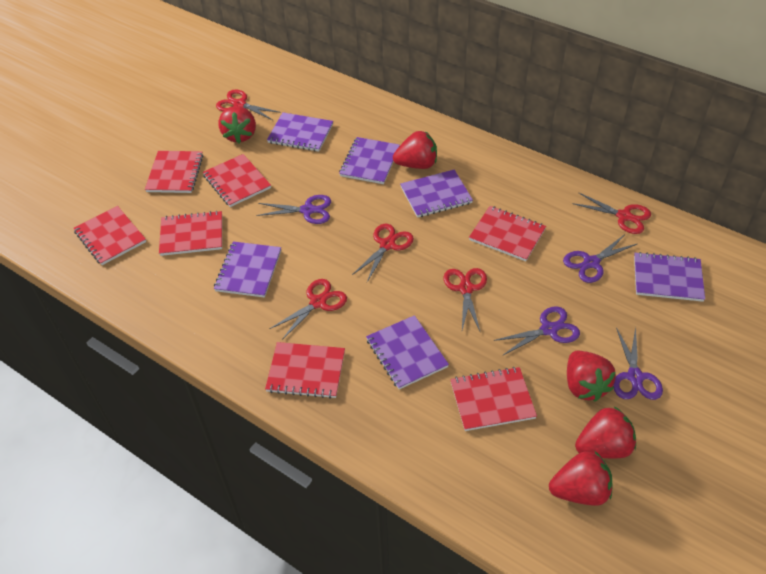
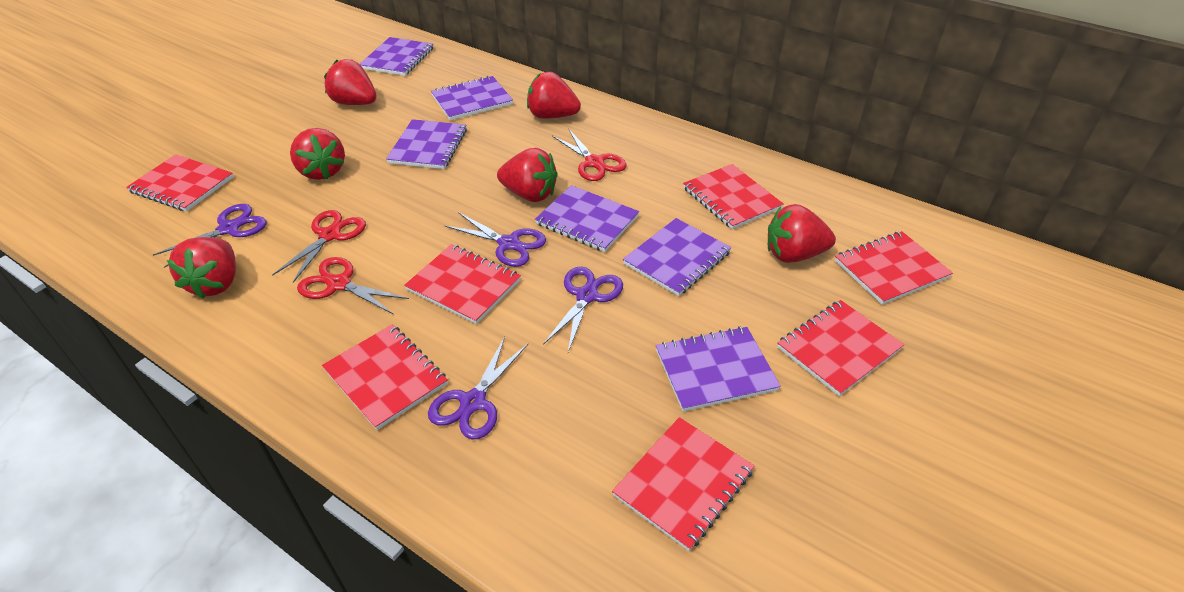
red scissors: [216,89,281,120] [269,279,347,340] [352,224,414,282] [443,268,487,333] [572,192,651,234] = 5 -> [272,210,366,283] [297,257,409,314] [552,128,627,181] = 3
red strawberry: [218,106,256,143] [393,131,437,169] [549,451,613,506] [567,351,616,402] [575,406,636,458] = 5 -> [167,237,236,299] [290,128,345,180] [324,59,377,105] [497,148,558,202] [527,72,581,119] [768,204,836,263] = 6

